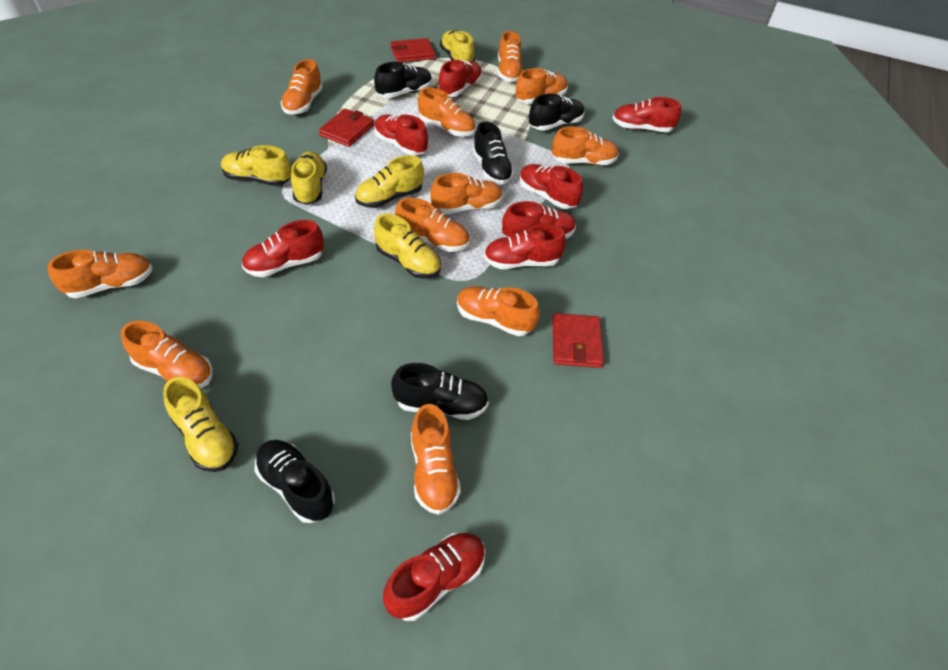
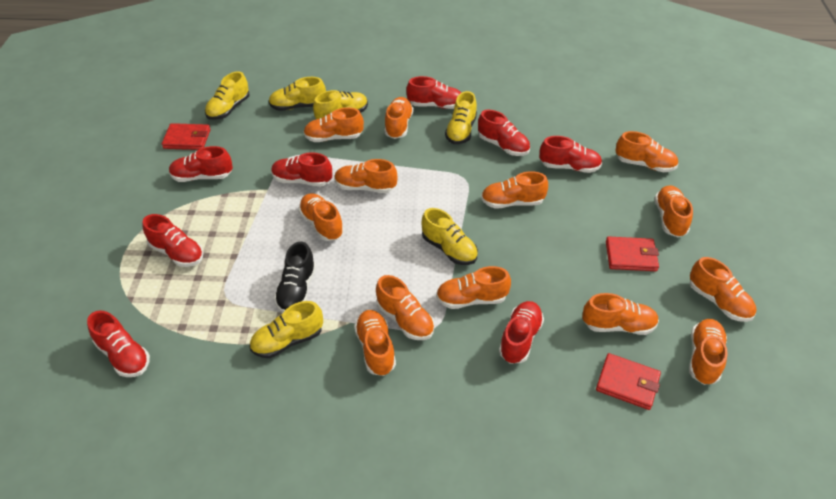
black shoe: [255,440,334,523] [374,62,432,98] [391,363,489,420] [473,121,514,185] [529,93,585,131] = 5 -> [274,241,316,312] = 1
orange shoe: [48,250,153,298] [121,321,213,388] [281,59,323,114] [395,198,469,252] [411,404,461,515] [418,87,476,137] [430,173,503,214] [457,286,540,336] [498,31,523,82] [516,68,568,104] [552,126,619,165] = 11 -> [298,193,344,241] [303,108,364,142] [334,159,397,193] [354,310,396,376] [376,275,435,340] [384,97,413,139] [436,266,511,309] [481,171,548,208] [582,293,659,335] [615,131,678,172] [654,185,693,237] [689,319,728,385] [690,257,756,322] = 13

